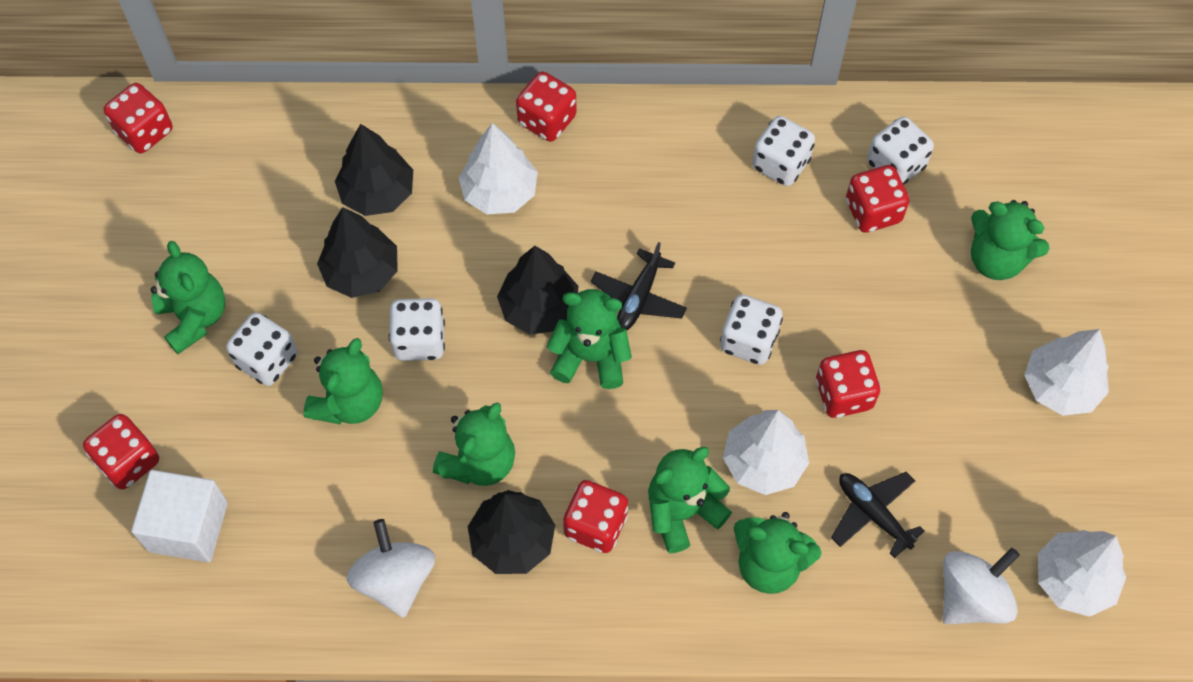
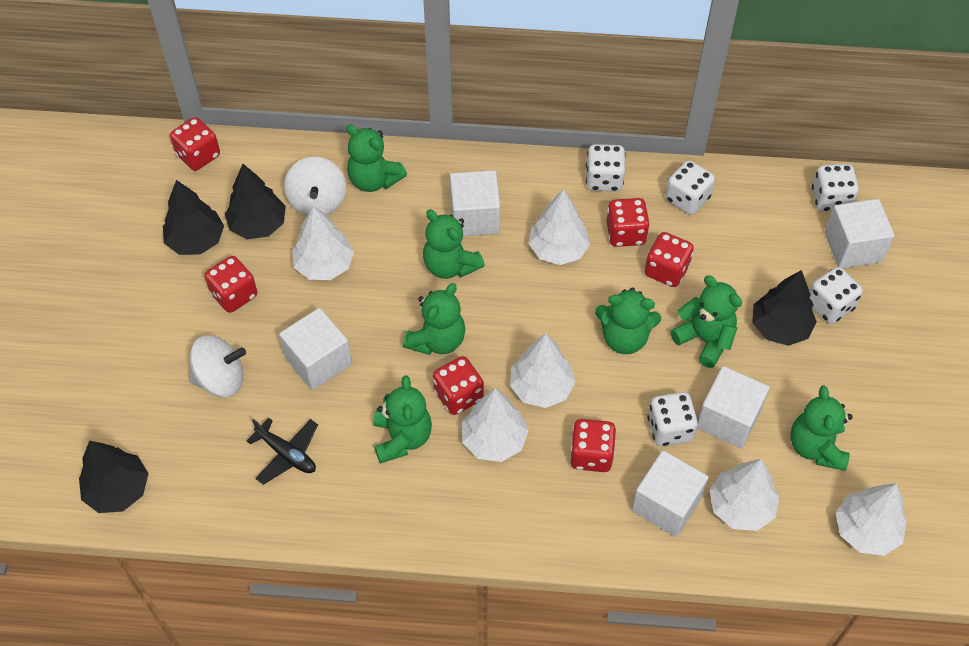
black plane: [591,242,687,330] [831,472,925,558] = 2 -> [247,418,318,485] = 1
white cube: [131,470,228,562] = 1 -> [279,308,352,390] [450,170,500,236] [632,450,709,537] [697,366,770,448] [825,199,895,268] = 5
white tree: [459,123,538,215] [723,410,809,495] [1024,329,1109,416] [1038,530,1126,617] = 4 -> [292,205,354,280] [462,388,529,462] [510,333,576,408] [528,189,590,265] [709,459,779,531] [836,483,907,556] = 6

